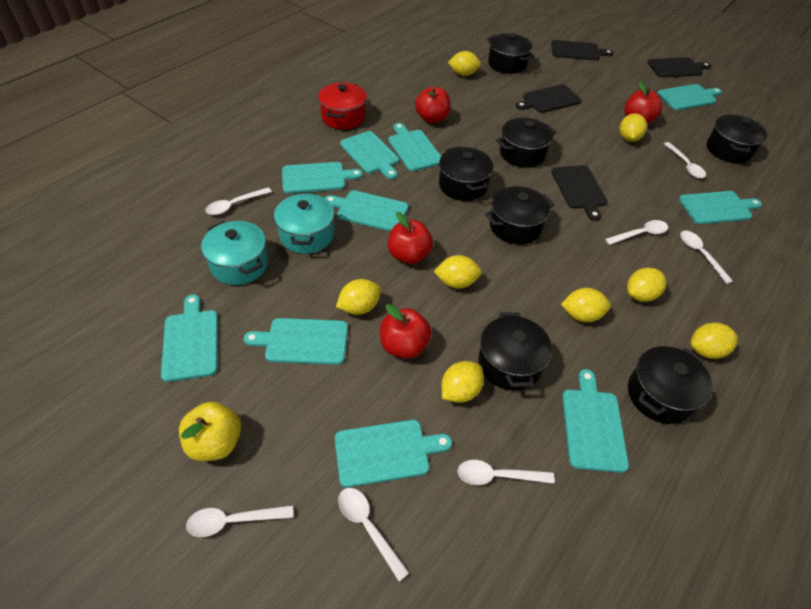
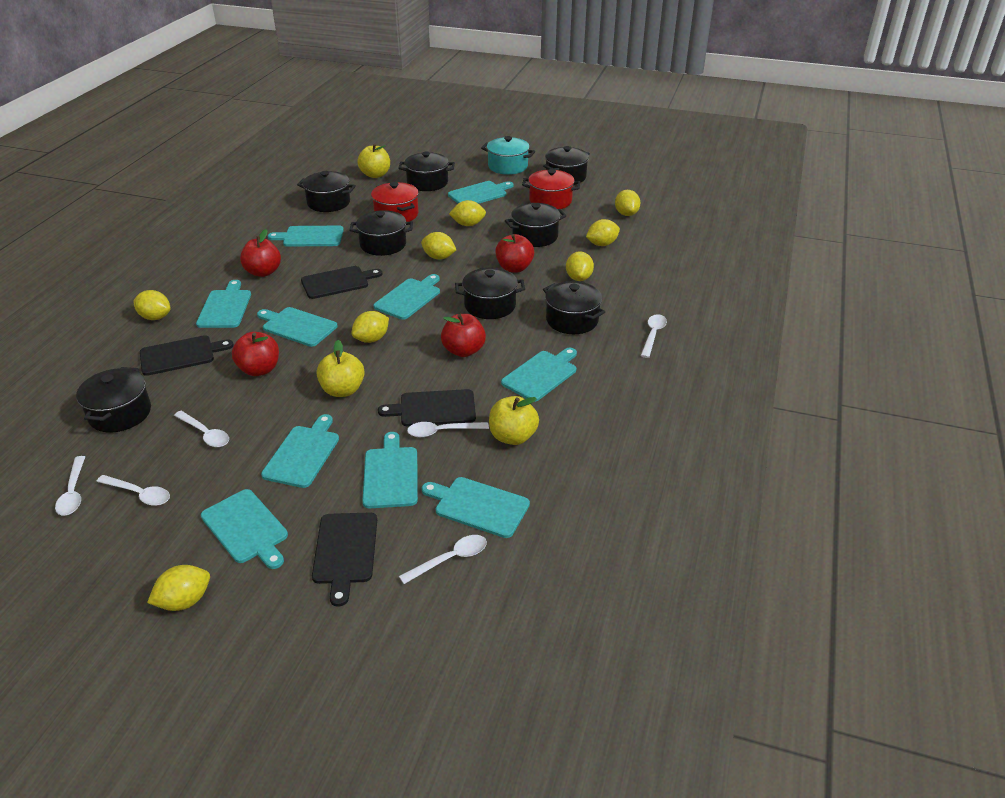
black pot: [439,146,493,201] [478,312,552,391] [485,186,554,245] [487,33,535,74] [496,118,556,168] [628,346,713,424] [707,114,767,163] = 7 -> [76,367,151,432] [297,171,356,212] [350,210,413,256] [398,151,455,191] [455,268,525,319] [505,203,566,247] [543,146,590,185] [543,281,605,334] = 8
red pot: [318,82,367,129] = 1 -> [371,182,419,222] [522,169,580,209] = 2
turquoise pot: [201,221,268,285] [274,192,334,254] = 2 -> [481,136,535,175] = 1
white spoon: [186,505,293,537] [205,187,272,215] [338,488,409,581] [458,460,555,485] [605,220,668,245] [664,142,706,178] [680,231,733,284] = 7 -> [55,456,85,515] [96,475,170,506] [174,411,229,447] [399,535,487,584] [407,422,489,437] [641,314,667,358] = 6
yellow apple: [179,402,241,461] = 1 -> [317,340,365,397] [357,144,390,178] [489,396,539,445] = 3

